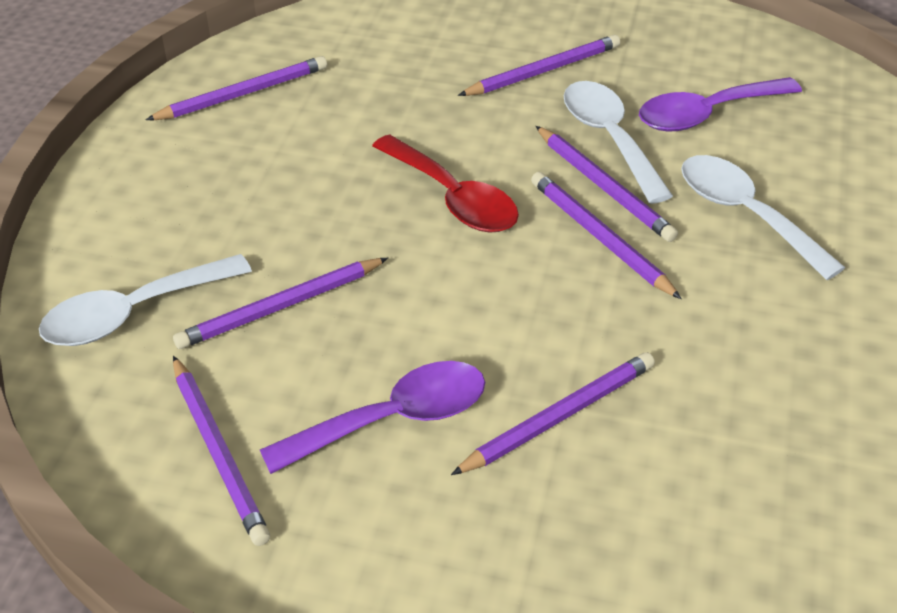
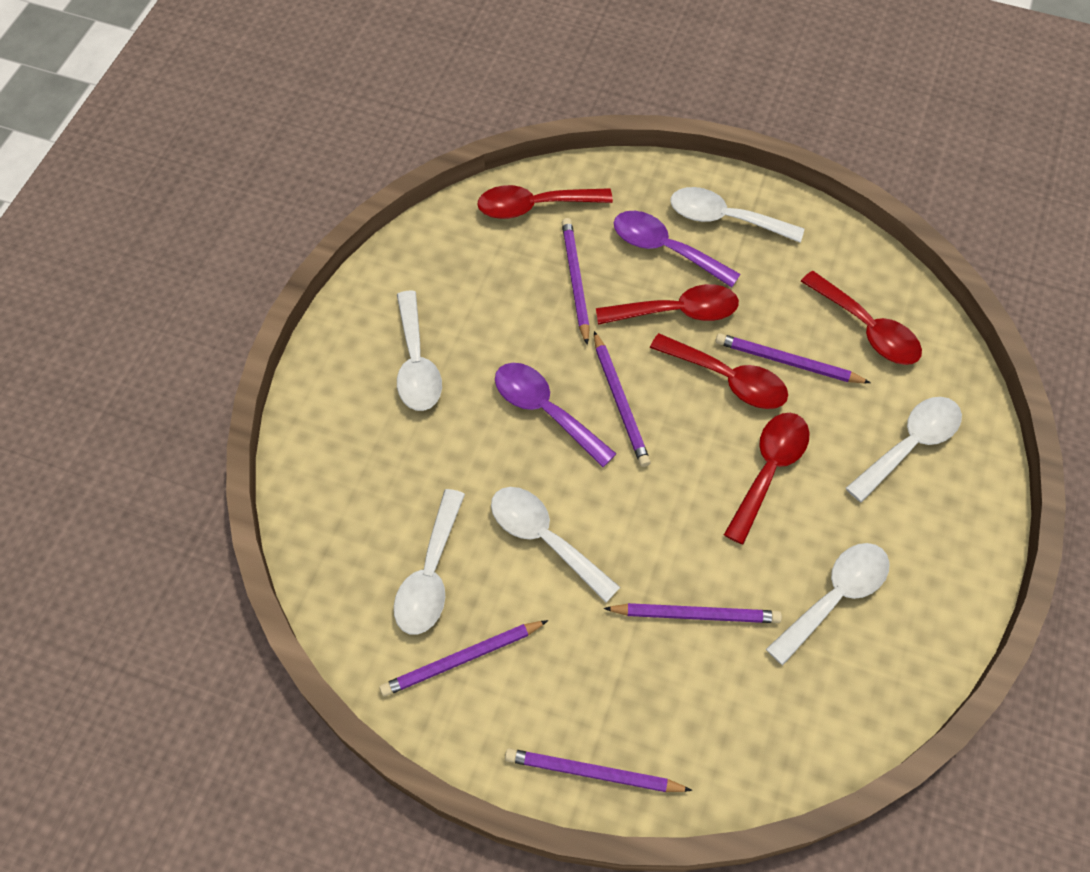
purple pencil: [146,56,327,120] [173,258,388,349] [173,356,270,546] [451,352,655,475] [458,35,620,96] [531,172,682,299] [536,126,678,242] = 7 -> [379,620,548,697] [505,748,692,792] [562,218,590,345] [594,331,651,467] [604,603,782,623] [715,333,871,383] = 6
red spoon: [372,134,519,233] = 1 -> [477,185,613,219] [596,284,739,325] [650,333,788,409] [724,413,809,544] [801,271,922,365] = 5
white spoon: [39,254,252,346] [564,81,673,204] [681,155,845,280] = 3 -> [394,489,465,635] [397,291,442,411] [491,487,620,602] [671,187,804,243] [766,543,890,665] [846,397,962,503] = 6

